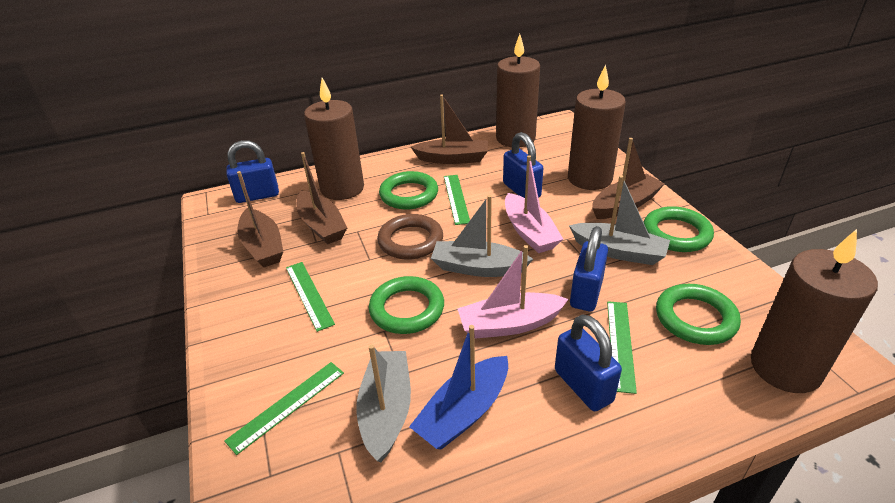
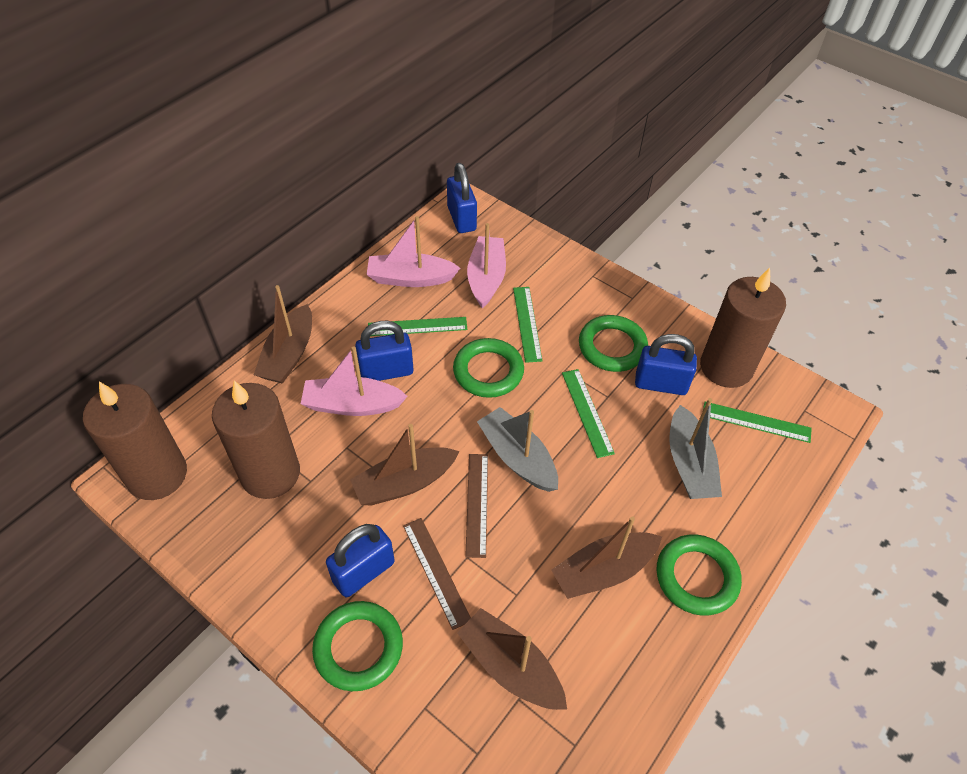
blue boat: [409,325,508,450] = 1 -> none = 0
brown candle: [304,78,364,200] [496,34,540,147] [568,64,626,190] [751,229,878,393] = 4 -> [83,381,187,500] [212,381,300,499] [700,268,786,388] = 3
brown ring: [377,214,443,260] = 1 -> none = 0
brown ruler: none = 0 -> [403,518,471,630] [465,454,488,558] = 2
grey boat: [356,344,411,462] [431,195,533,277] [569,175,670,265] = 3 -> [477,407,558,492] [669,398,722,499] = 2
pink boat: [457,245,569,339] [505,155,563,253] = 2 -> [301,346,408,416] [367,216,460,287] [467,223,506,308] = 3

